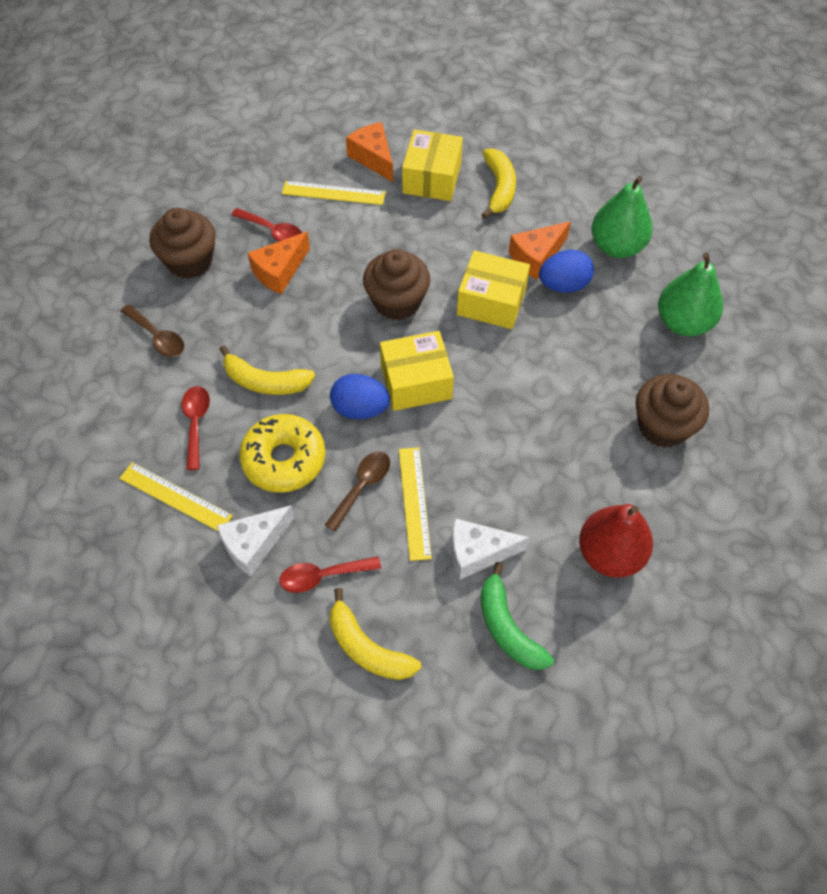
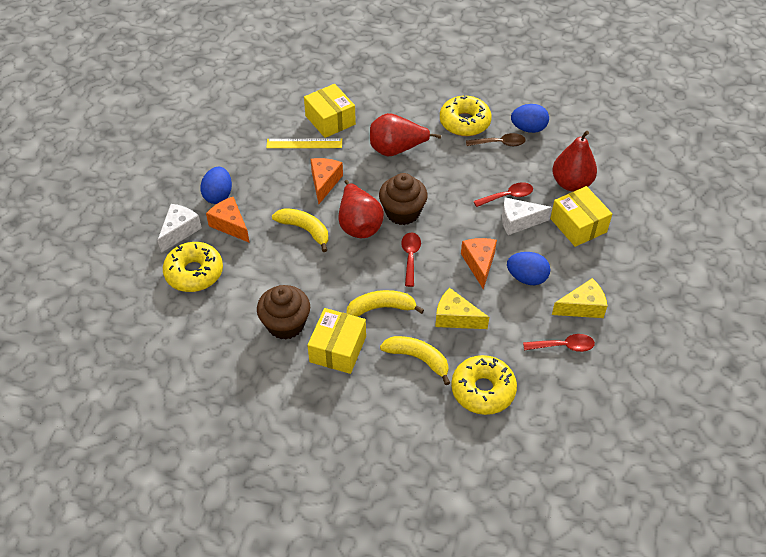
blue egg: [330,374,390,419] [539,250,594,293] = 2 -> [200,167,232,204] [507,252,550,285] [511,104,549,133] = 3
brown cupcake: [149,208,216,279] [363,249,430,320] [636,374,709,448] = 3 -> [257,285,310,340] [379,173,428,225] = 2
brown spoon: [120,304,184,357] [325,451,390,532] = 2 -> [466,133,526,146] = 1
green banana: [481,562,554,670] = 1 -> none = 0
green pear: [591,176,653,258] [658,253,723,336] = 2 -> none = 0
red pear: [579,504,653,578] = 1 -> [338,180,384,238] [370,113,441,156] [552,131,597,192] = 3
yellow cheese: none = 0 -> [435,288,489,329] [552,278,607,318] = 2
yellow donut: [239,414,326,493] = 1 -> [163,242,223,292] [440,94,492,136] [451,355,517,415] = 3
yellow ruler: [119,462,233,532] [282,181,385,205] [399,447,432,561] = 3 -> [266,139,342,148] = 1

